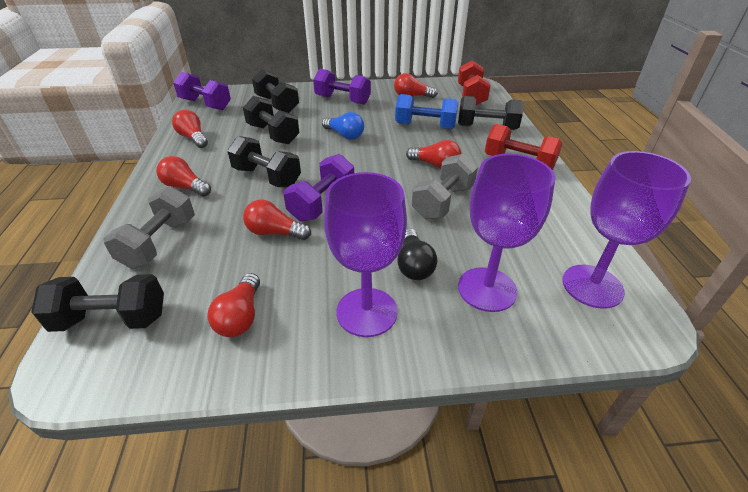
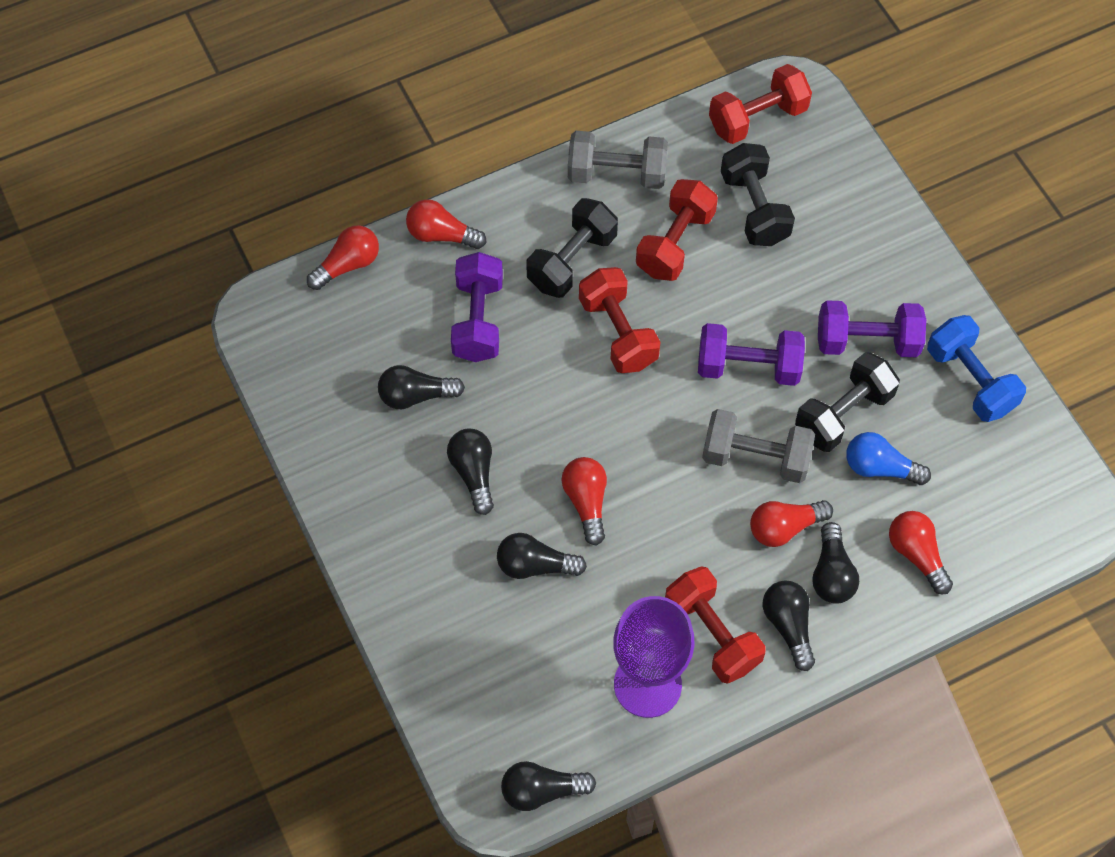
black dumbbell: [31,274,164,332] [227,136,301,187] [243,96,299,144] [252,69,299,113] [458,96,523,130] = 5 -> [526,198,618,298] [721,143,795,246] [795,352,900,452] = 3
black light bulb: [397,228,437,280] = 1 -> [378,365,465,409] [447,429,494,515] [497,533,587,579] [501,761,596,811] [763,581,815,671] [812,522,859,604] = 6
purple goblet: [324,172,407,337] [458,154,555,312] [562,151,691,309] = 3 -> [613,596,694,718] = 1
red dumbbell: [458,60,491,105] [485,124,563,170] = 2 -> [579,267,661,373] [636,179,718,281] [665,566,766,684] [709,64,812,144] = 4
red light bulb: [156,156,211,197] [172,109,208,148] [207,273,260,337] [243,200,311,240] [394,73,438,98] [406,140,461,169] = 6 -> [307,225,379,290] [406,199,486,249] [561,457,607,546] [750,500,833,547] [889,511,953,595] = 5

